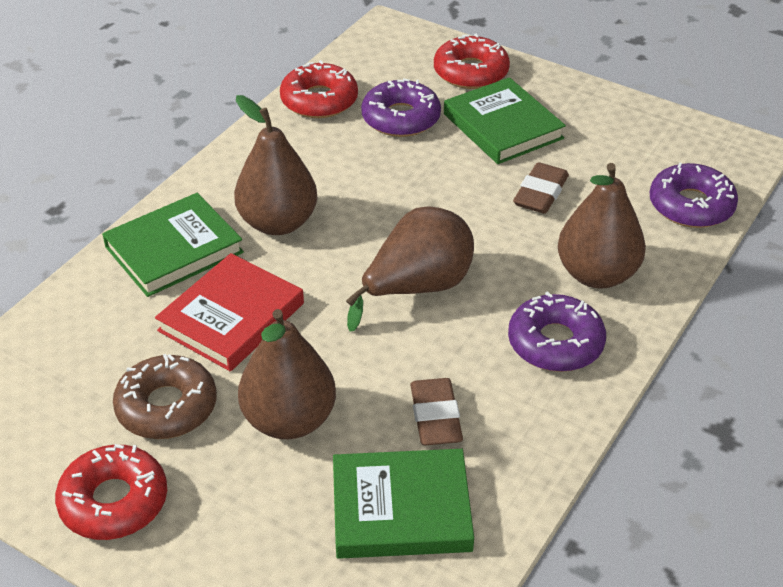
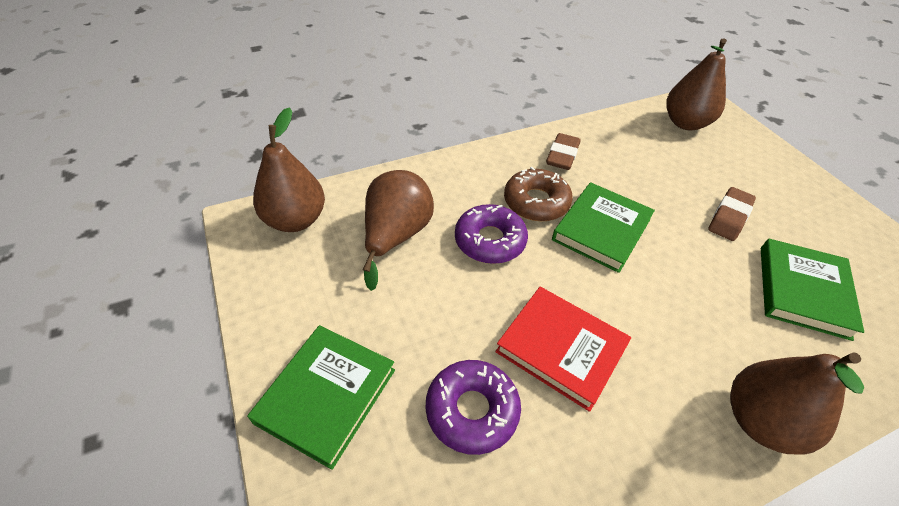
purple donut: [361,78,441,137] [508,291,606,372] [650,163,738,228] = 3 -> [426,360,521,455] [455,204,528,264] = 2
red donut: [55,444,167,540] [280,60,358,118] [434,33,510,89] = 3 -> none = 0

